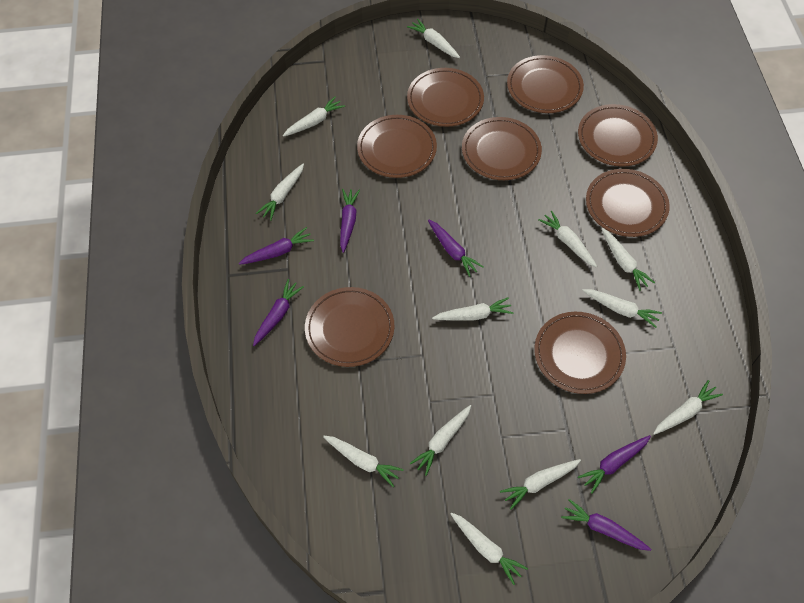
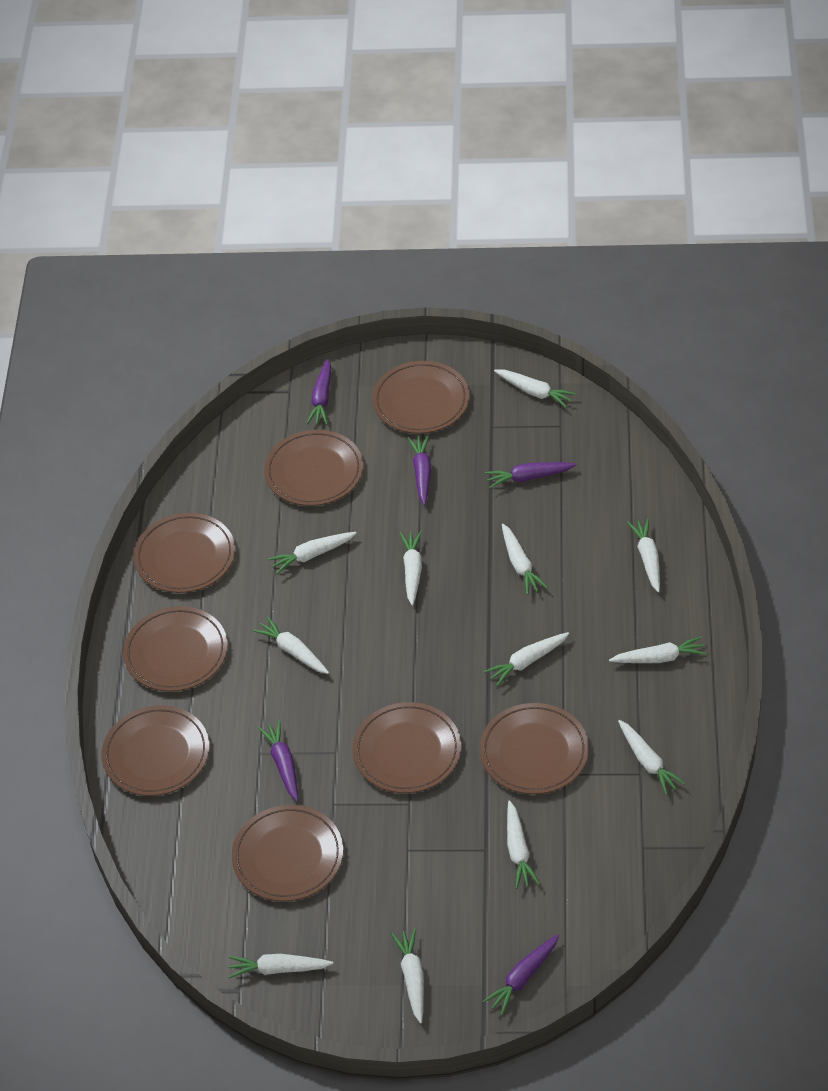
purple carrot: [239,227,314,265] [253,279,304,346] [340,189,360,253] [428,220,483,277] [561,499,651,551] [578,435,651,493] = 6 -> [258,720,298,802] [306,359,331,425] [408,435,431,505] [483,934,559,1016] [485,462,576,488] = 5

